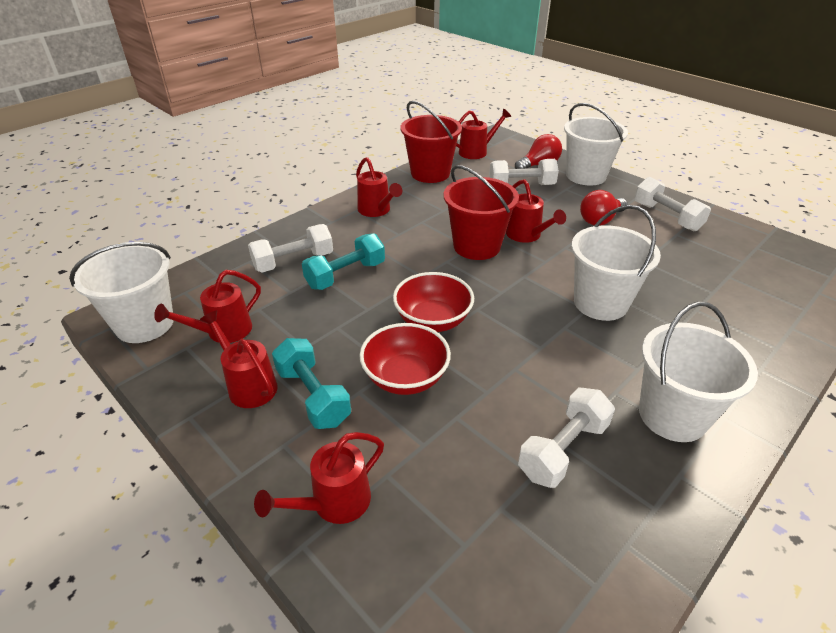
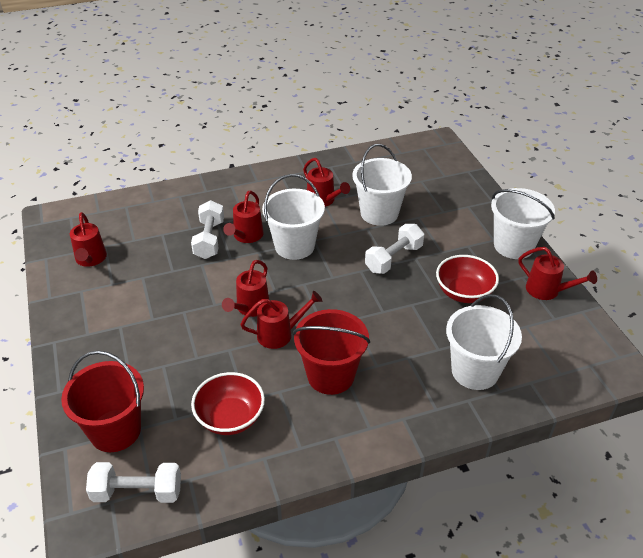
red light bulb: [515,134,562,169] [580,190,628,226] = 2 -> none = 0
turquoise dumbbell: [272,338,351,429] [302,233,385,290] = 2 -> none = 0
white dumbbell: [248,224,333,272] [489,159,559,185] [518,388,615,488] [635,177,711,231] = 4 -> [86,462,181,503] [191,200,224,259] [365,224,424,274] = 3

